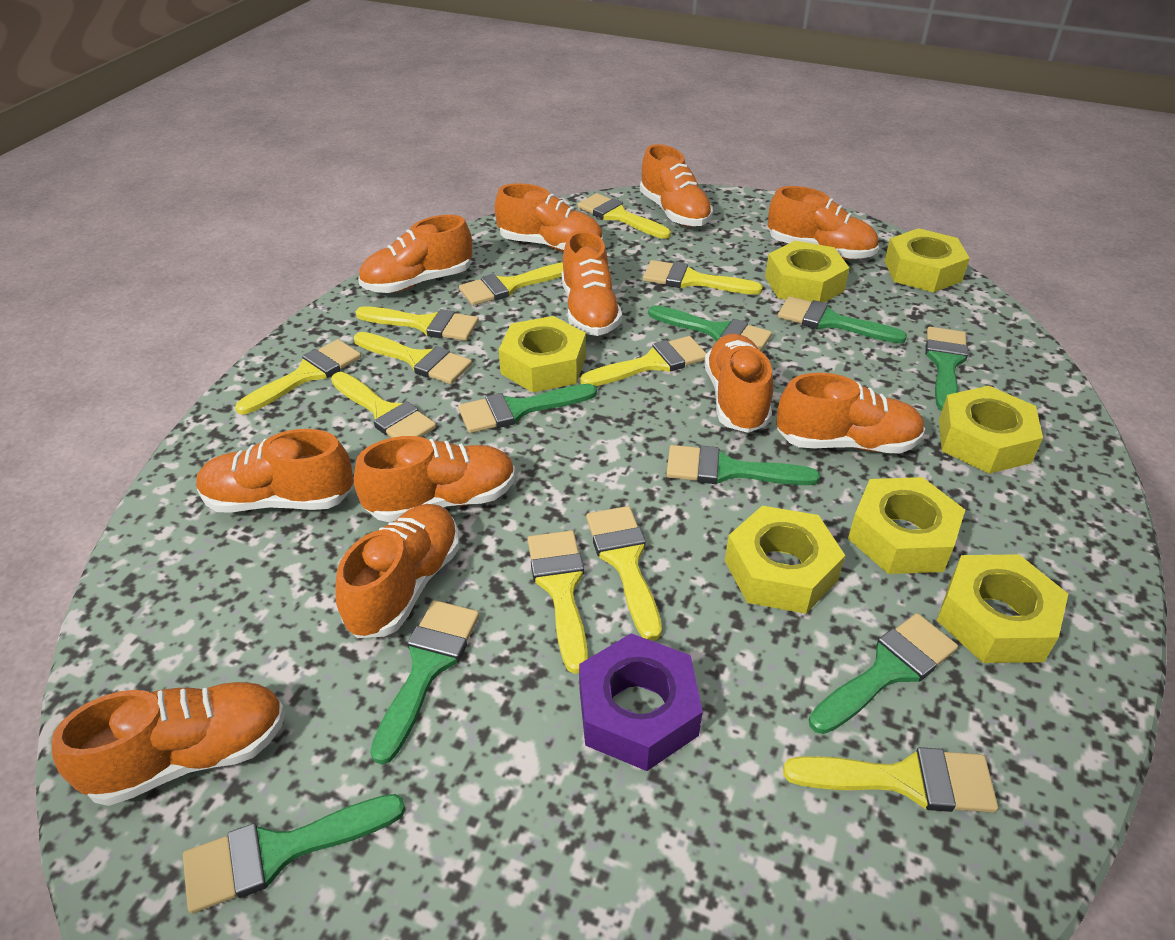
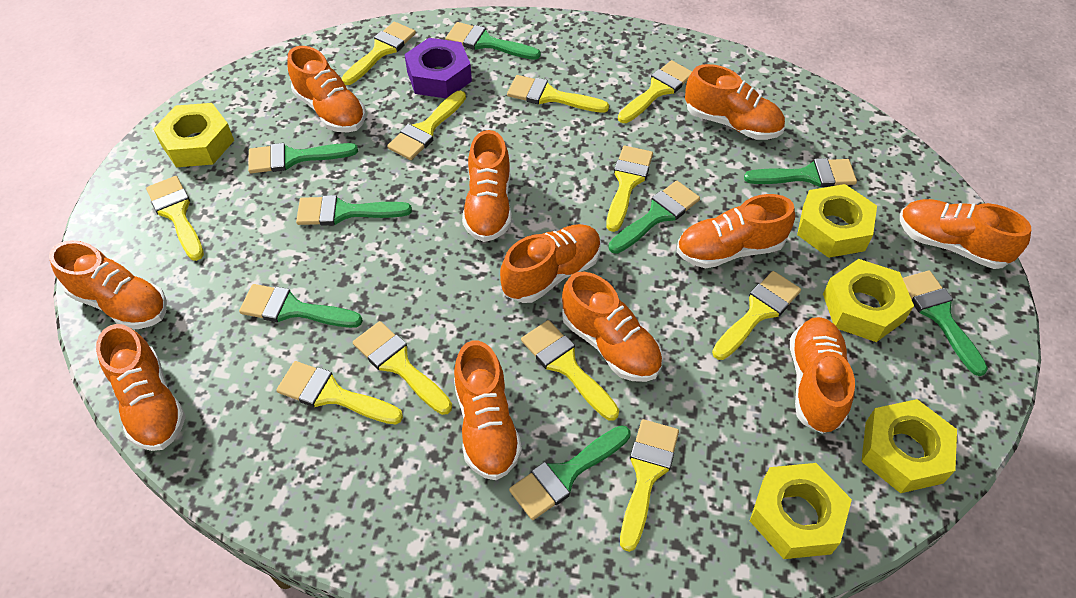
yellow nut: [499,316,586,393] [725,506,845,614] [765,241,849,303] [848,477,965,574] [884,228,970,293] [937,554,1068,663] [939,386,1043,474] = 7 -> [154,103,234,167] [750,463,852,559] [797,184,877,258] [823,259,914,342] [861,399,957,493] = 5

